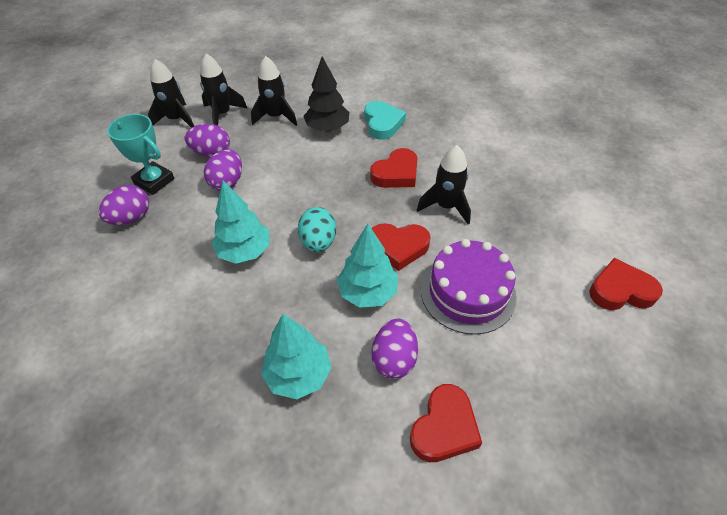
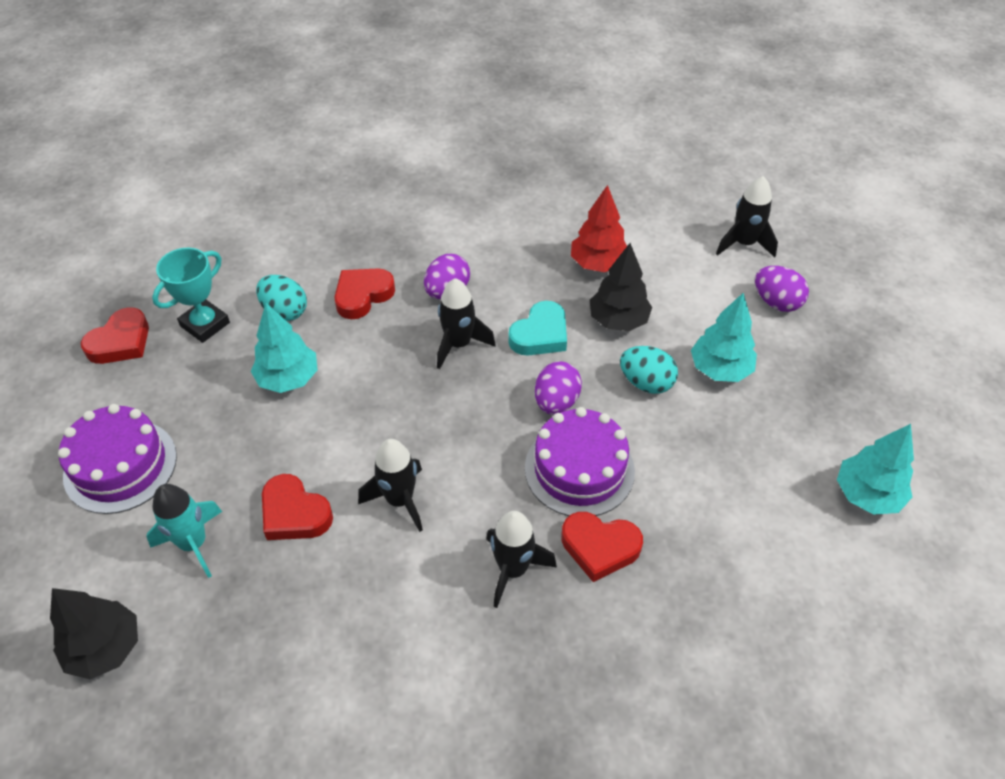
black tree: [303,56,349,132] = 1 -> [50,588,138,679] [590,243,652,331] = 2
purple cake: [421,239,517,334] = 1 -> [58,404,177,514] [525,407,635,516] = 2
purple egg: [99,185,149,225] [185,123,230,157] [204,149,242,191] [372,319,418,379] = 4 -> [424,254,470,299] [535,361,582,414] [755,266,809,312] = 3
red tree: none = 0 -> [571,185,627,272] = 1
turquoise egg: [298,207,336,252] = 1 -> [256,275,307,321] [620,346,678,394] = 2
turquoise rocket: none = 0 -> [146,484,222,578] = 1

